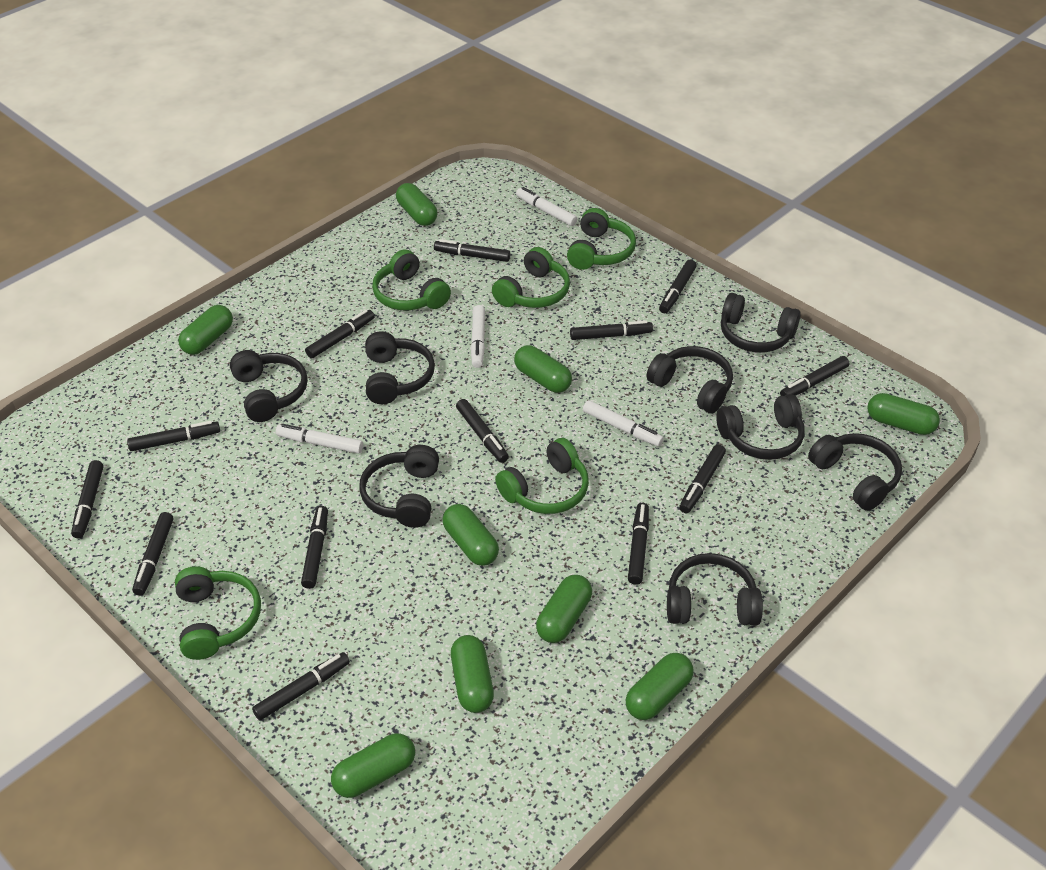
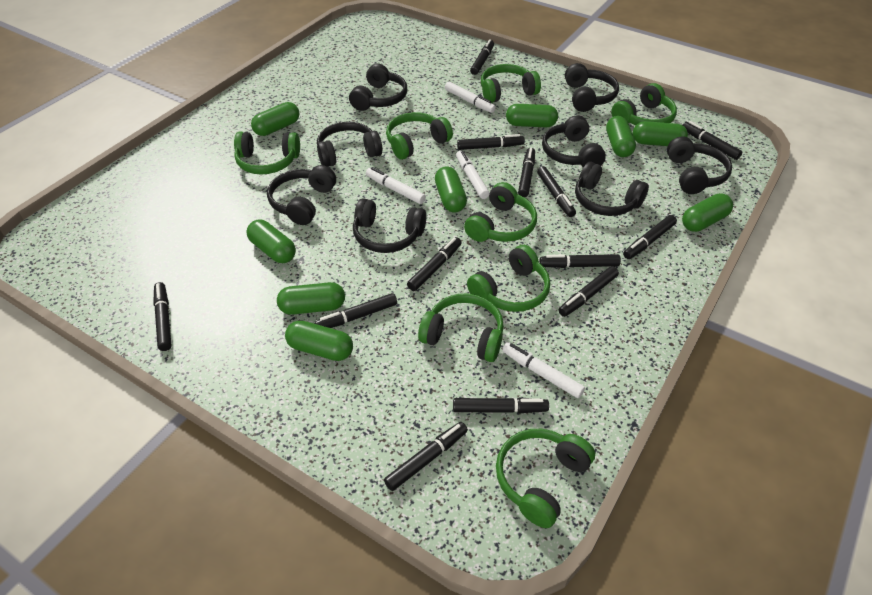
green headphones: [175,566,261,660] [372,249,451,310] [492,247,570,308] [495,438,589,514] [567,208,636,270] = 5 -> [234,132,300,175] [386,112,453,160] [418,293,504,362] [464,182,537,242] [467,245,550,312] [481,64,541,103] [496,429,595,528] [611,83,677,125] = 8

